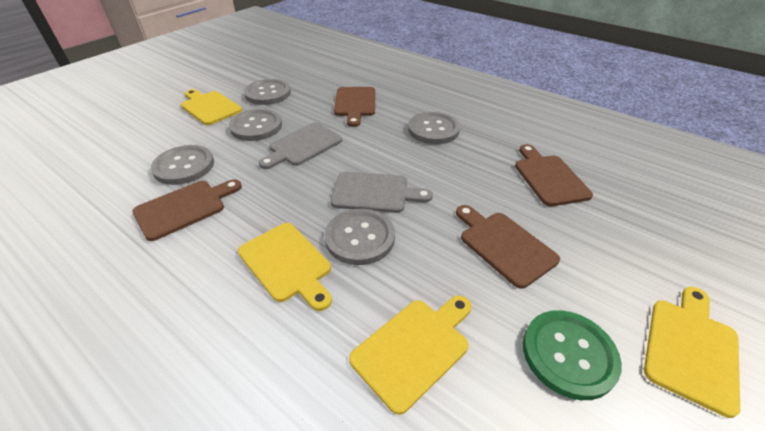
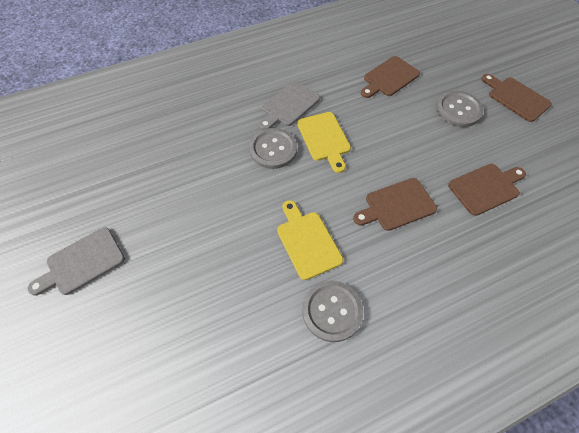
green button: [523,310,622,400] = 1 -> none = 0
grey button: [151,145,214,185] [229,109,282,141] [244,79,291,105] [325,209,395,265] [408,112,460,144] = 5 -> [249,128,297,169] [302,281,363,342] [436,91,483,127] = 3
yellow cutting board: [181,89,242,125] [238,223,332,311] [349,296,472,415] [644,287,740,418] = 4 -> [277,200,343,280] [297,112,351,173] = 2

